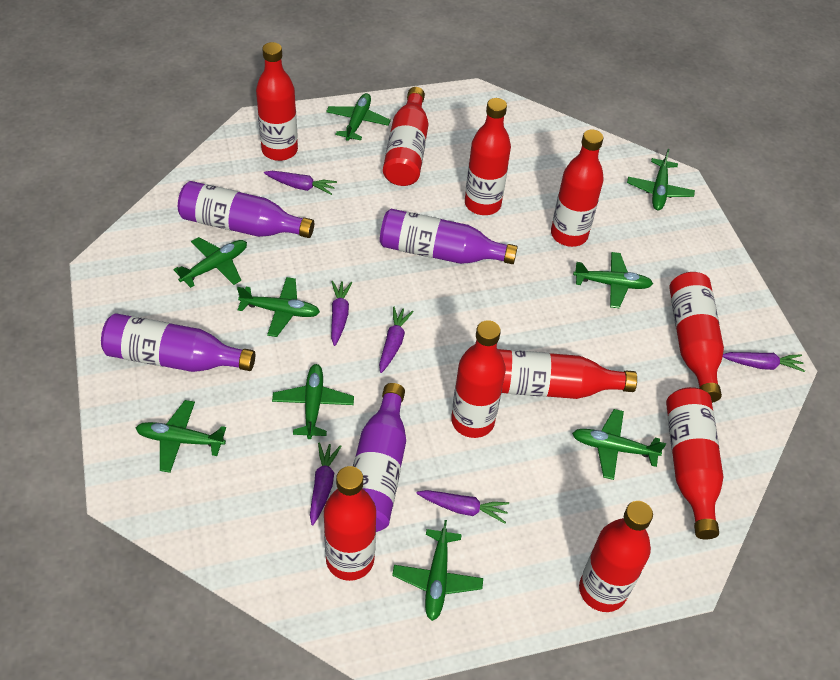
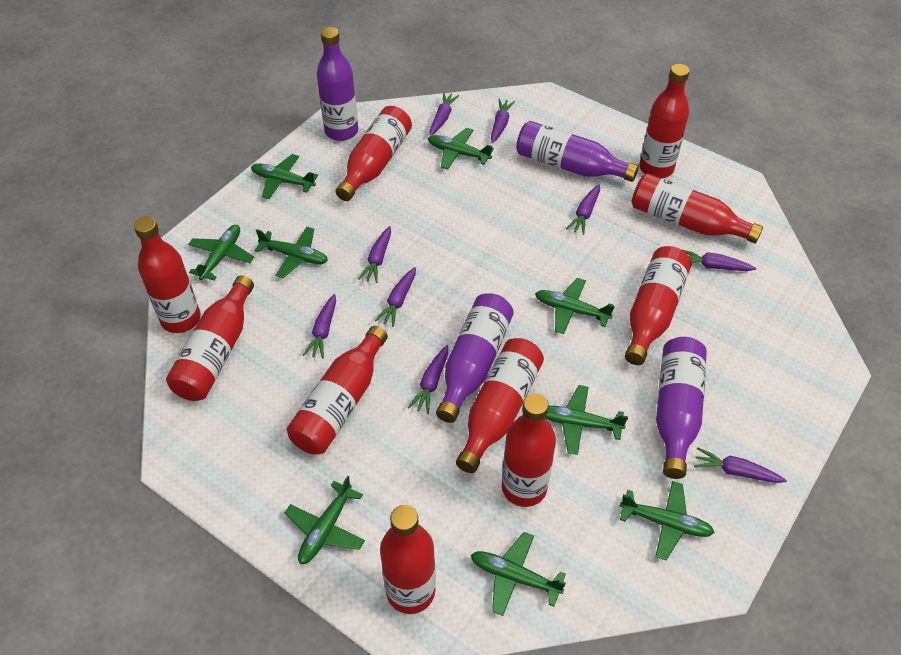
purple carrot: [264,171,337,195] [310,442,341,525] [331,281,352,346] [379,306,414,373] [416,490,509,523] [723,352,805,372] = 6 -> [303,294,336,359] [358,226,391,283] [375,267,416,327] [408,345,448,414] [430,92,459,136] [491,99,515,143] [566,184,600,235] [681,249,756,271] [694,447,787,483] = 9

